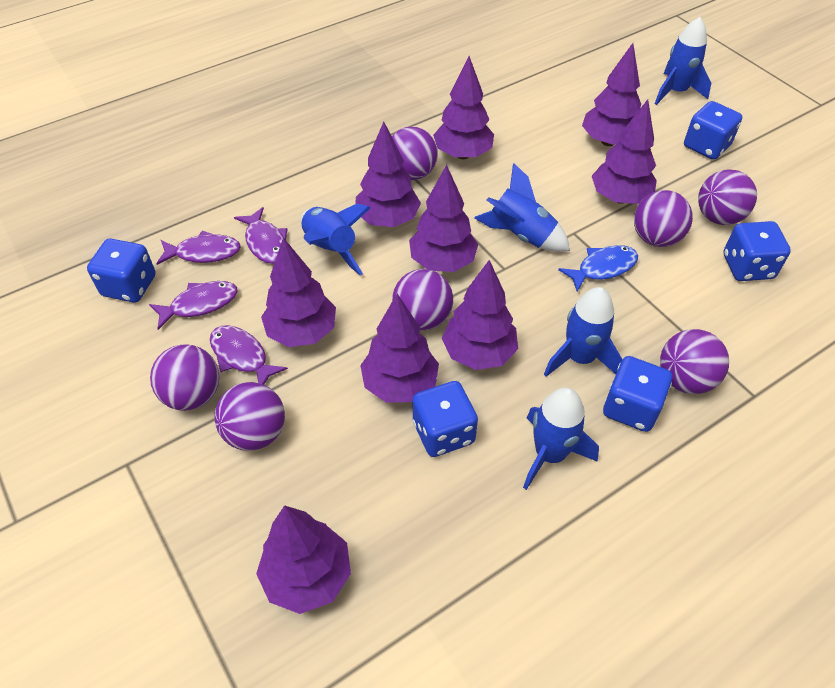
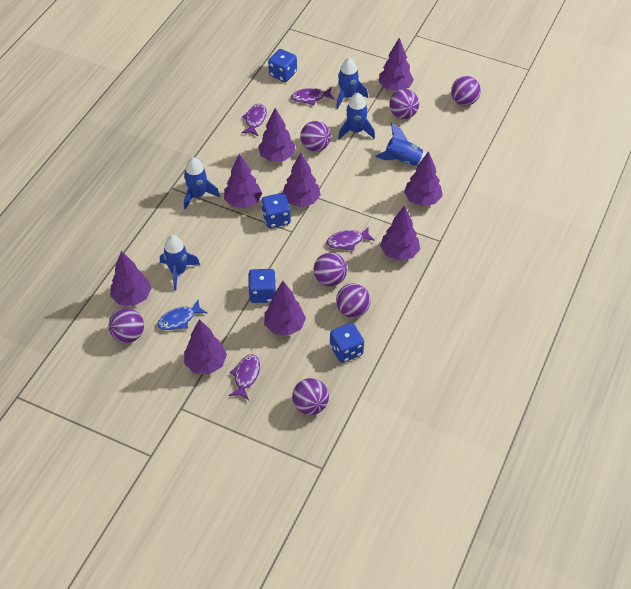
blue dice: [87,239,156,303] [413,381,478,457] [603,356,672,432] [684,101,742,160] [724,221,791,281] = 5 -> [248,269,276,303] [261,193,291,228] [268,49,297,82] [330,323,364,363] = 4

